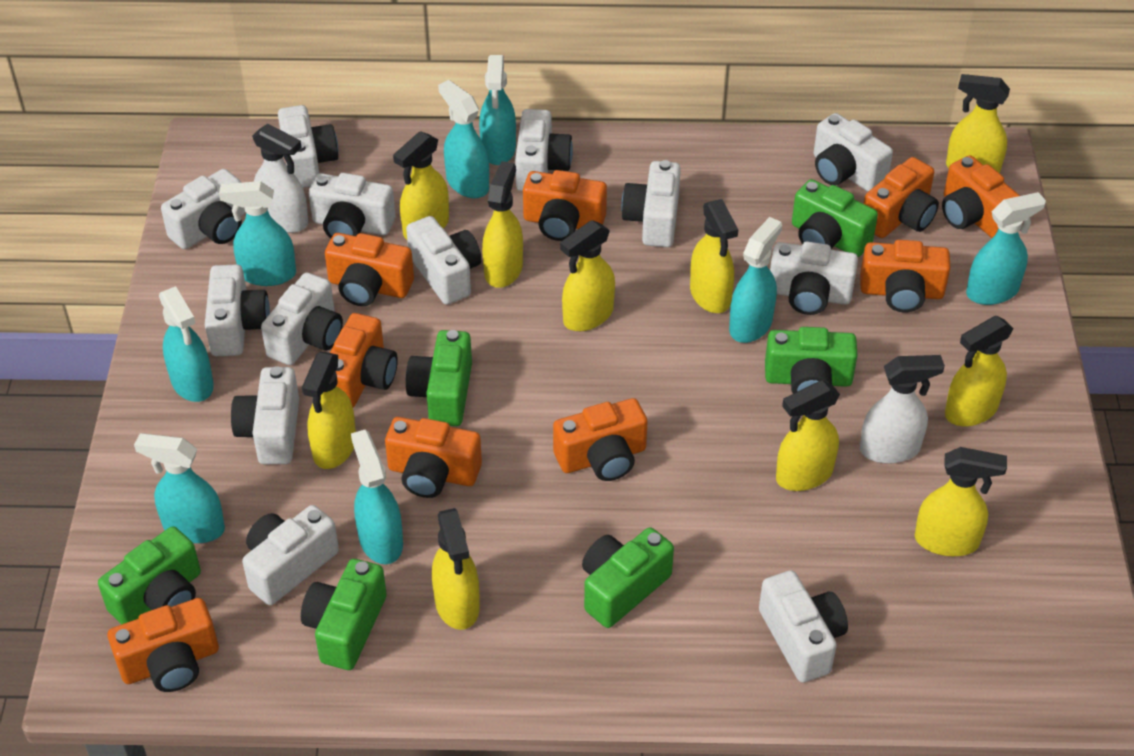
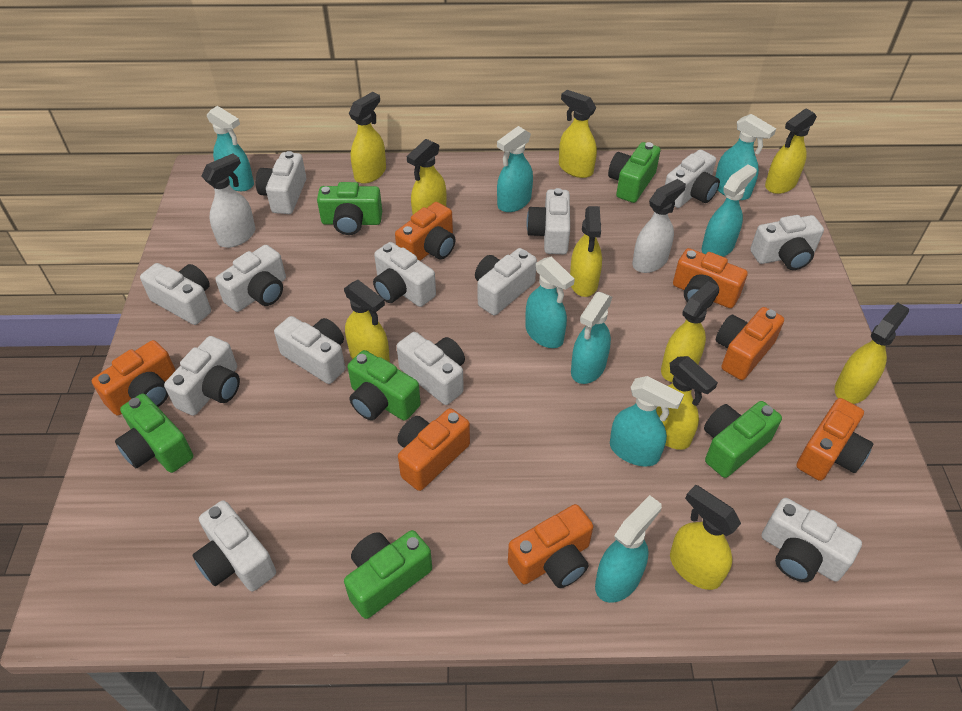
orange camera: [107,598,219,692] [325,233,414,306] [330,313,398,408] [385,417,482,498] [523,170,607,241] [553,398,648,481] [860,240,950,312] [864,157,939,238] [942,156,1020,238] = 9 -> [92,340,176,416] [395,202,456,261] [397,408,470,491] [508,504,593,588] [673,248,748,308] [716,307,784,380] [796,398,873,481] = 7

